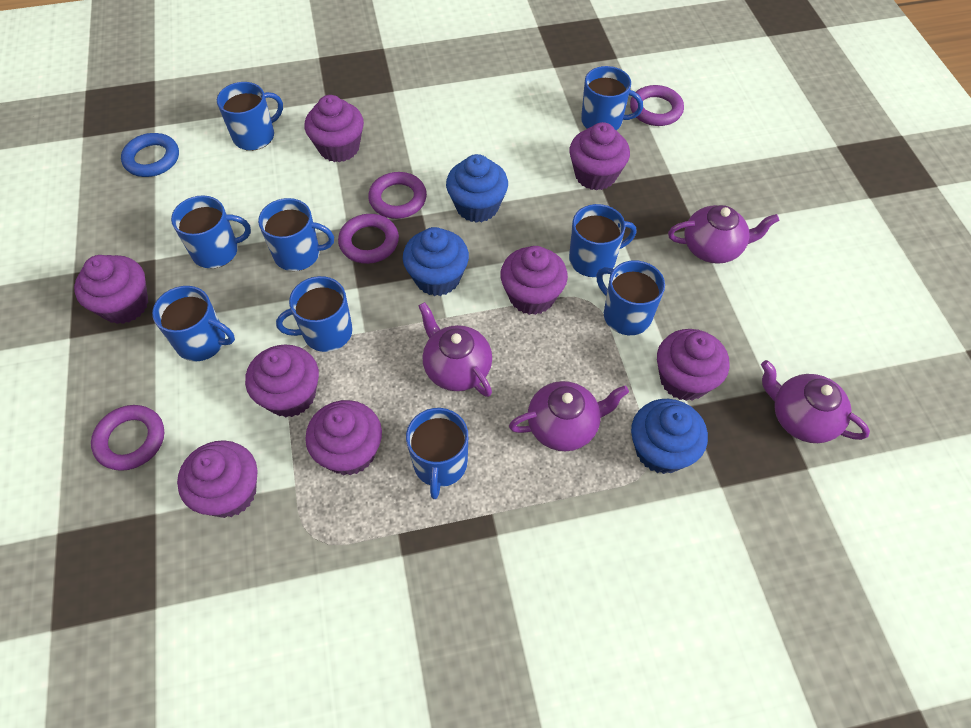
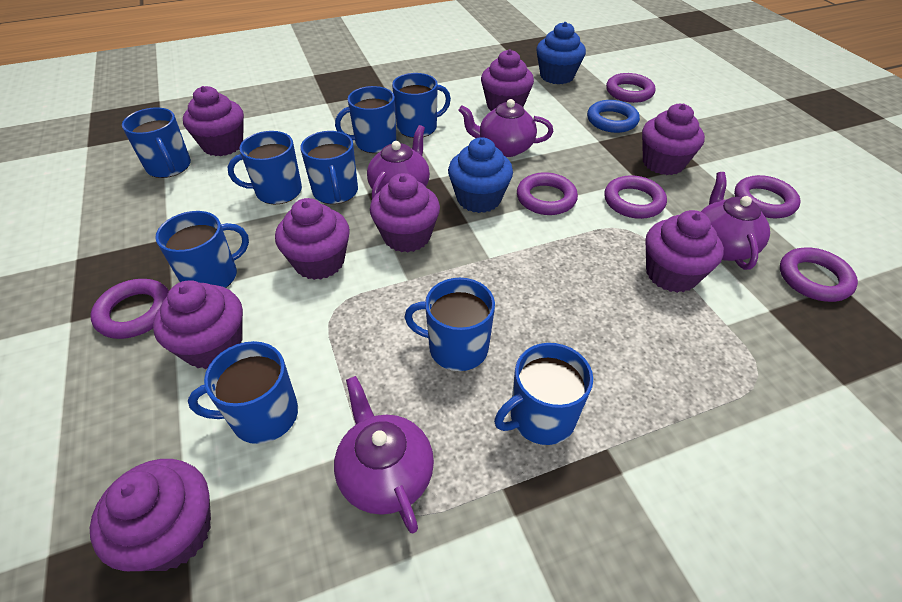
blue cupcake: [403,227,469,296] [446,154,508,223] [631,399,708,474] = 3 -> [448,137,513,213] [536,22,586,84] = 2
purple ring: [91,405,164,471] [338,214,399,264] [368,172,427,219] [630,85,684,126] = 4 -> [90,279,169,339] [517,172,578,215] [604,175,667,219] [606,73,656,103] [734,175,800,218] [780,248,858,302] = 6

